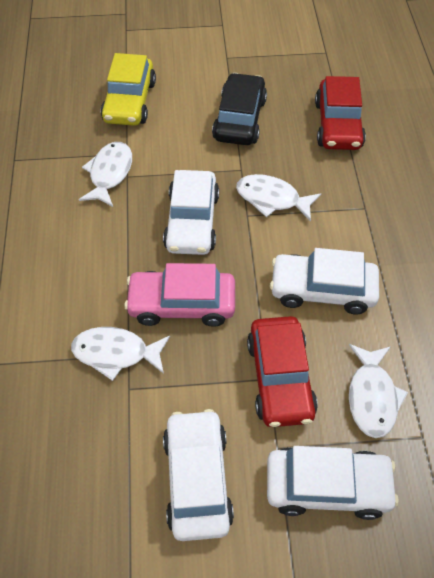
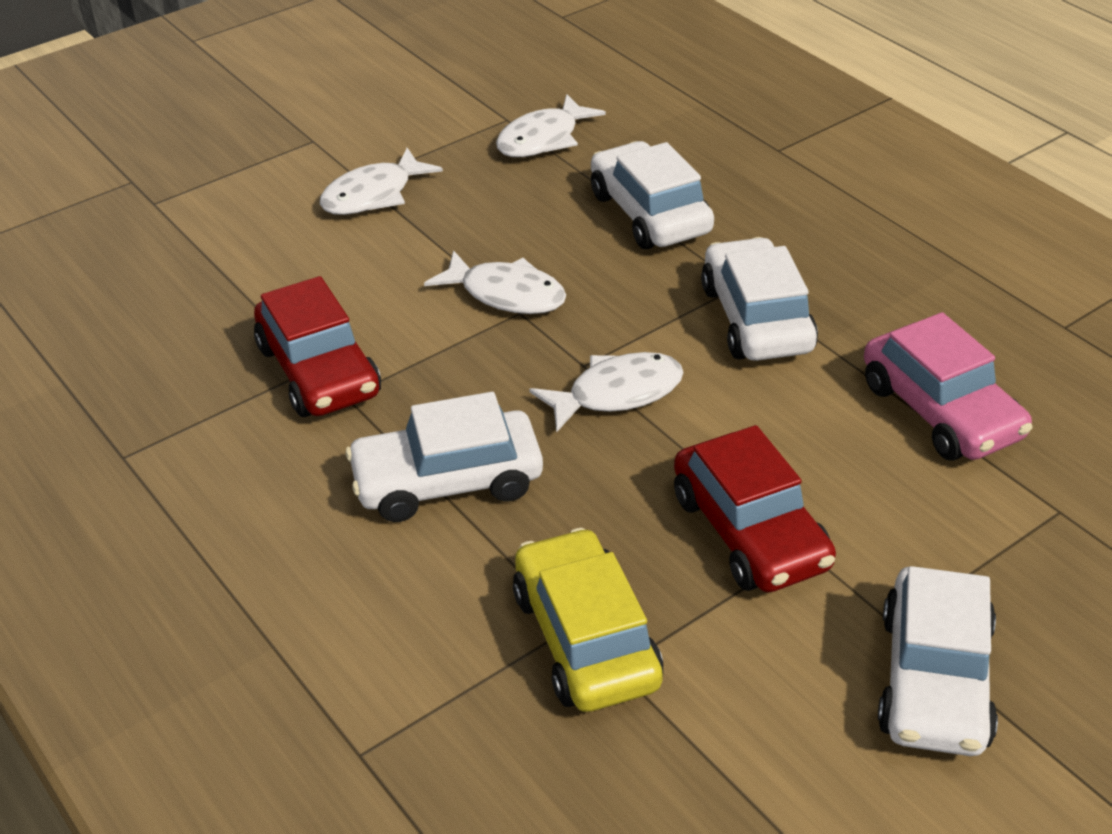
black car: [212,73,267,145] = 1 -> none = 0

